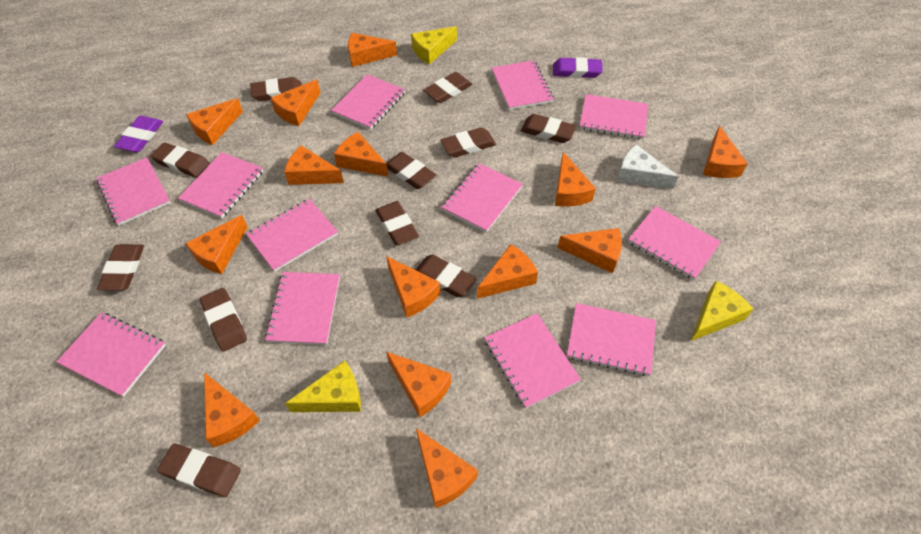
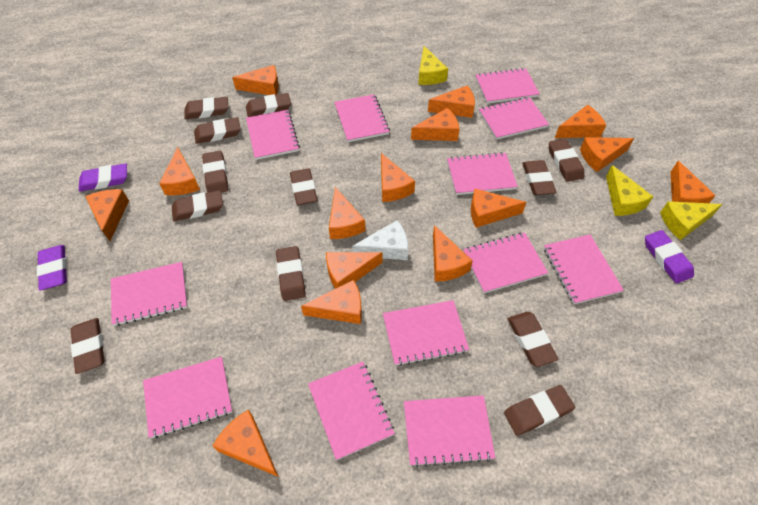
brown eraser: [97,244,144,291] [151,142,210,178] [157,444,241,497] [200,288,247,352] [250,77,302,101] [375,201,419,245] [386,152,436,189] [415,255,477,297] [423,72,472,103] [440,127,496,157] [521,114,577,143] = 11 -> [71,318,105,374] [172,190,223,221] [184,97,228,119] [194,117,241,144] [202,151,228,193] [246,93,291,117] [276,246,306,301] [290,168,317,205] [504,385,575,436] [508,312,558,367] [522,160,557,195] [549,139,584,182] = 12
orange cheese: [185,215,248,274] [186,98,243,145] [204,372,260,447] [270,79,320,126] [284,145,344,185] [334,132,388,177] [348,33,397,67] [386,256,441,318] [386,352,451,417] [416,428,478,508] [477,244,538,299] [555,152,596,207] [558,228,622,273] [703,126,748,178] = 14 -> [85,189,129,241] [159,147,200,195] [212,410,279,477] [232,65,279,95] [301,280,362,324] [326,252,383,289] [329,187,365,239] [381,153,415,202] [411,108,460,141] [428,85,475,118] [433,225,473,282] [471,189,526,228] [555,105,606,138] [580,137,634,172] [670,161,716,203] = 15
purple eraser: [114,116,163,152] [553,57,603,78] = 2 -> [37,245,67,291] [78,163,127,192] [645,230,694,283] = 3

